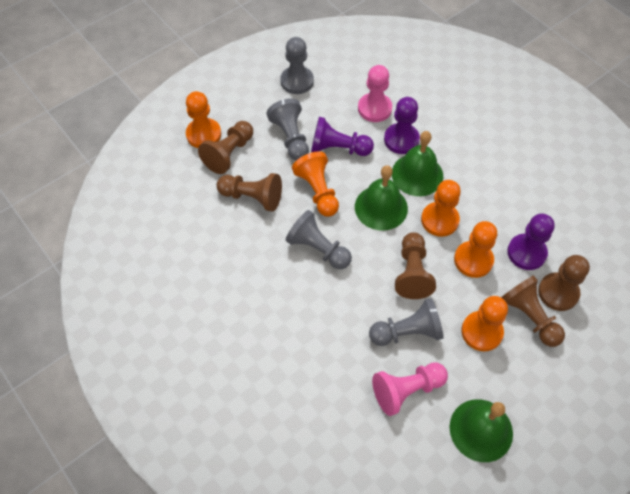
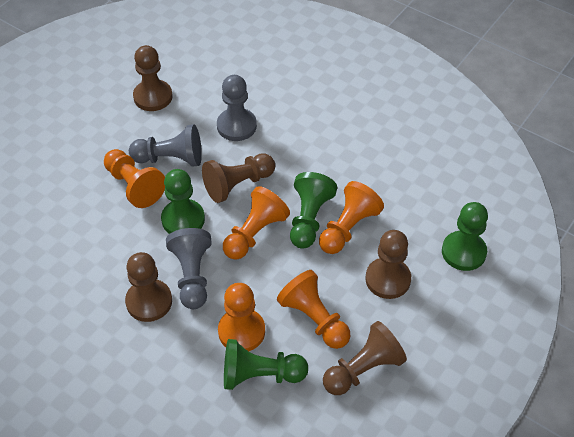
green bell: [355,165,408,231] [392,131,443,196] [450,399,513,462] = 3 -> none = 0
green pawn: none = 0 -> [161,169,205,234] [224,339,308,390] [290,172,337,249] [442,202,488,271] = 4
grey pawn: [267,98,309,161] [280,37,314,94] [286,210,352,269] [369,298,444,346] = 4 -> [129,124,202,167] [166,228,212,309] [217,75,257,141] = 3
pink pawn: [358,65,392,122] [372,362,448,416] = 2 -> none = 0
purple pawn: [311,117,374,156] [384,97,420,154] [507,214,555,270] = 3 -> none = 0

